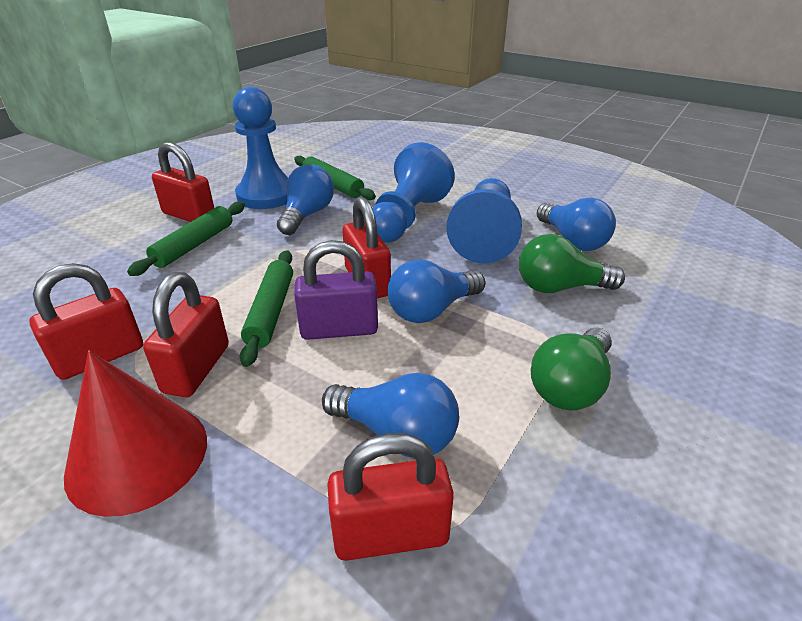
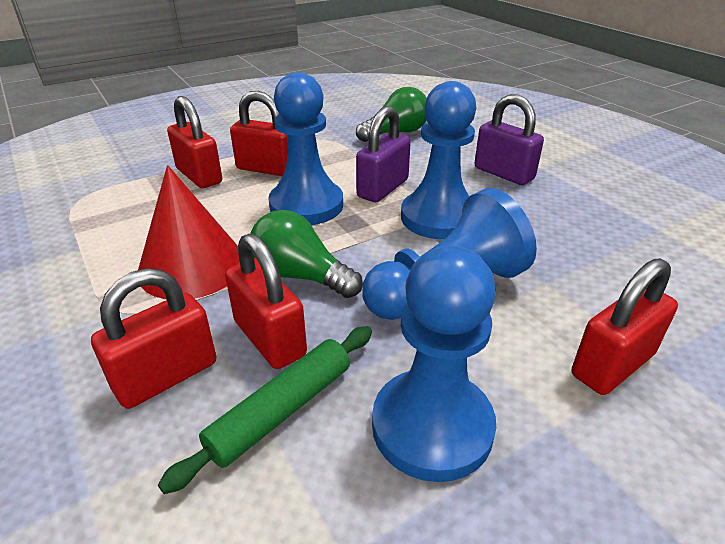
blue light bulb: [277,164,334,235] [322,373,459,457] [387,259,485,323] [537,198,616,251] = 4 -> none = 0
blue pawn: [233,87,288,209] [372,142,455,242] [446,178,522,263] = 3 -> [268,72,343,225] [362,188,537,320] [372,246,496,482] [401,81,477,239] = 4
green rolling pin: [127,202,245,276] [240,250,293,367] [294,156,376,200] = 3 -> [158,326,372,494] = 1
purple padlock: [294,240,378,340] = 1 -> [356,106,411,202] [475,94,544,185] = 2

